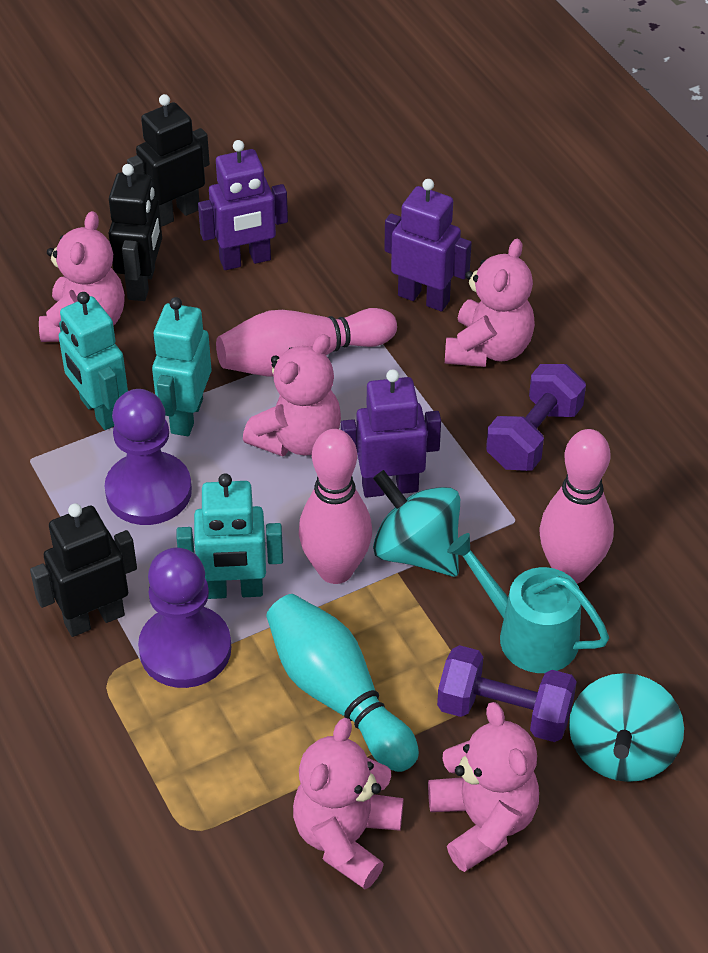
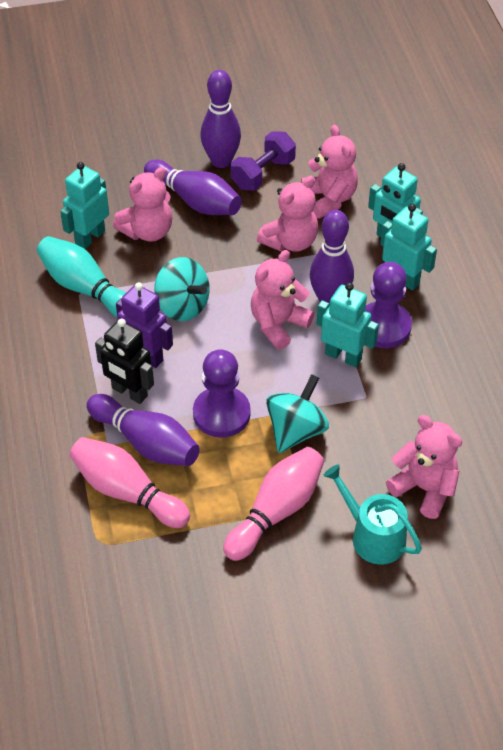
black robot: [30,503,137,637] [109,164,162,301] [127,94,210,227] = 3 -> [95,319,154,404] = 1
pink bowling pin: [216,308,397,376] [299,429,372,584] [539,429,614,584] = 3 -> [69,437,190,528] [223,447,324,561] = 2
purple bowling pin: none = 0 -> [87,394,200,466] [144,160,242,215] [200,70,241,168] [310,210,354,306] = 4
purple dumbbell: [437,645,577,742] [486,364,586,471] = 2 -> [231,131,296,191] = 1
purple robot: [198,140,288,270] [341,369,441,498] [384,179,472,312] = 3 -> [116,282,173,368] = 1
turquoise robot: [59,292,128,430] [152,297,211,436] [176,473,283,599] = 3 -> [60,162,109,249] [317,282,379,367] [368,163,423,237] [380,204,437,290] = 4

